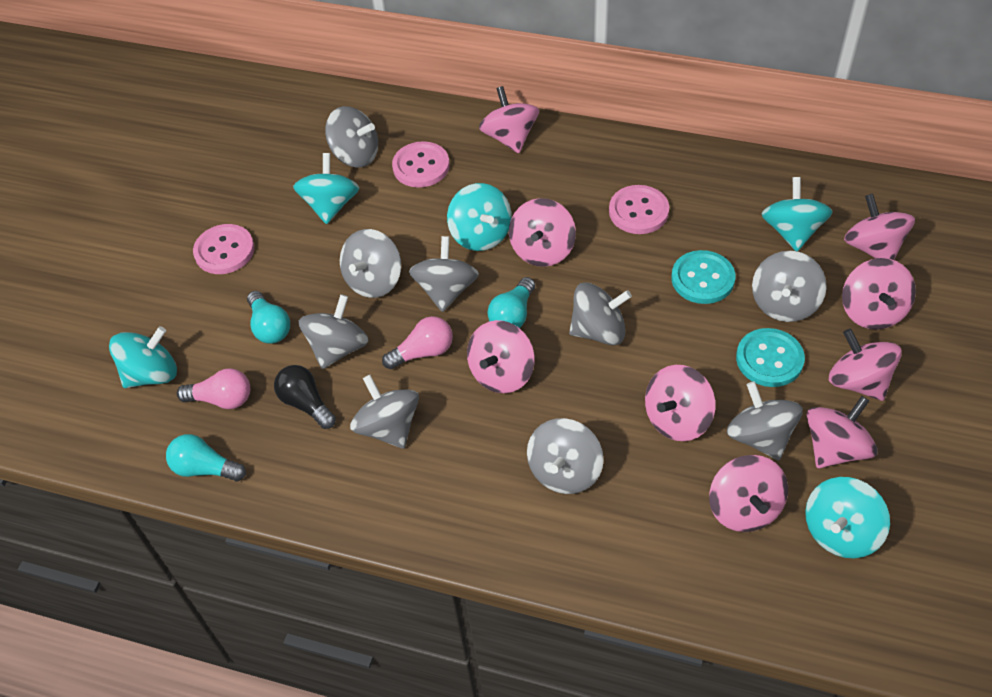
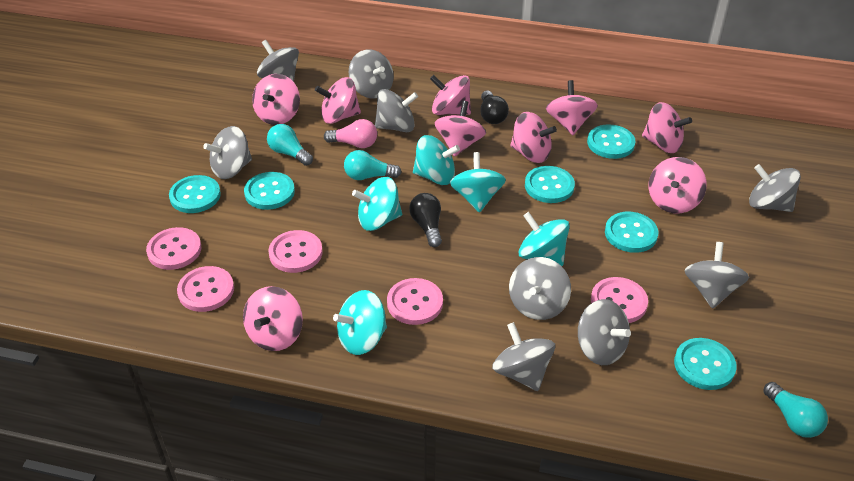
black light bulb: [274,365,336,429] = 1 -> [409,193,442,247] [480,90,509,124] = 2
pink button: [193,224,254,274] [392,141,449,188] [609,185,669,234] = 3 -> [146,227,201,270] [177,266,234,312] [268,230,323,273] [387,278,443,325] [591,277,648,323] = 5
pink light bulb: [177,368,250,409] [382,316,453,369] = 2 -> [324,119,377,148] = 1
turquoise button: [671,250,735,304] [736,328,805,387] = 2 -> [169,175,221,213] [244,172,295,210] [525,166,575,203] [587,124,635,159] [605,212,658,253] [674,338,737,390] = 6

